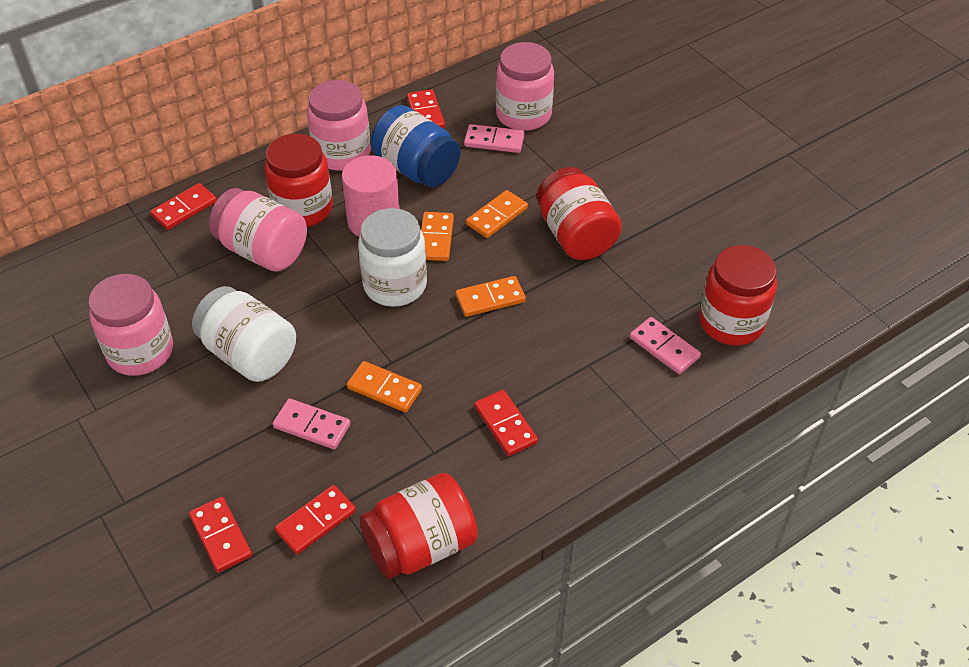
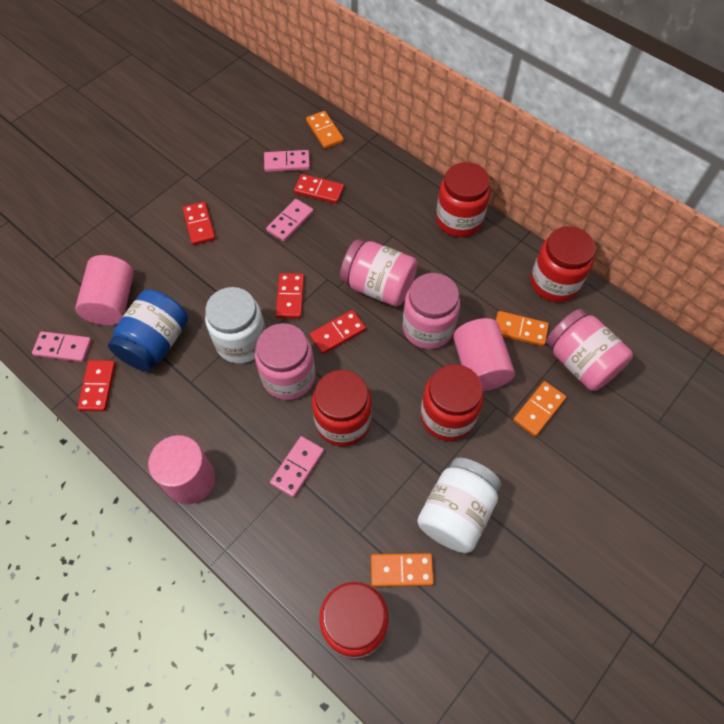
pink cylinder: [342,155,400,237] = 1 -> [75,255,134,325] [148,435,215,504] [453,318,515,391] = 3
pink domino: [273,398,350,449] [464,124,525,153] [630,317,701,374] = 3 -> [32,331,92,362] [264,150,310,172] [266,199,314,242] [270,436,324,497] = 4
red jar: [264,134,333,227] [360,473,478,579] [537,167,622,260] [699,245,777,345] = 4 -> [312,370,372,447] [319,582,389,659] [420,364,484,441] [436,162,490,237] [530,226,596,302] = 5

